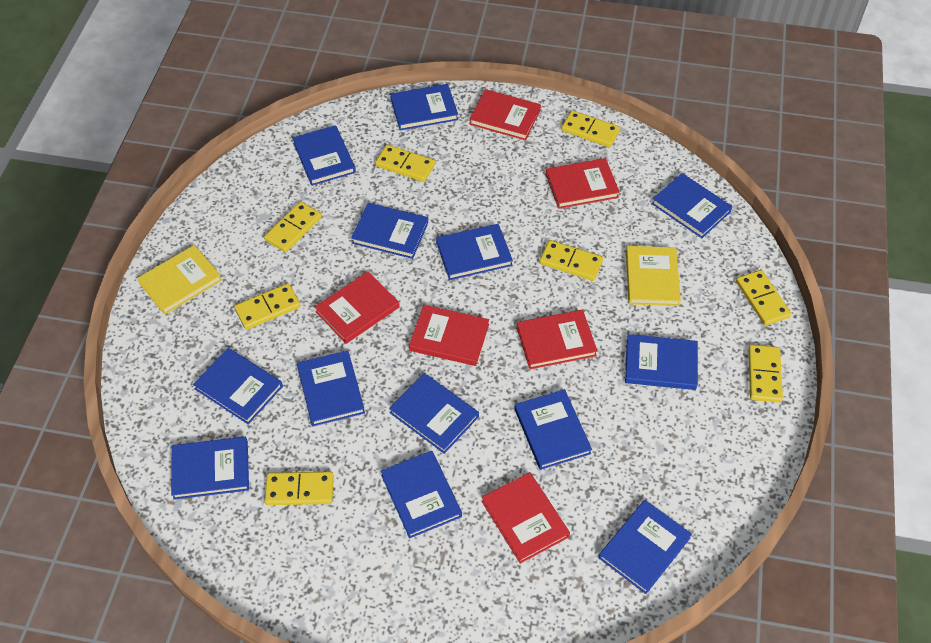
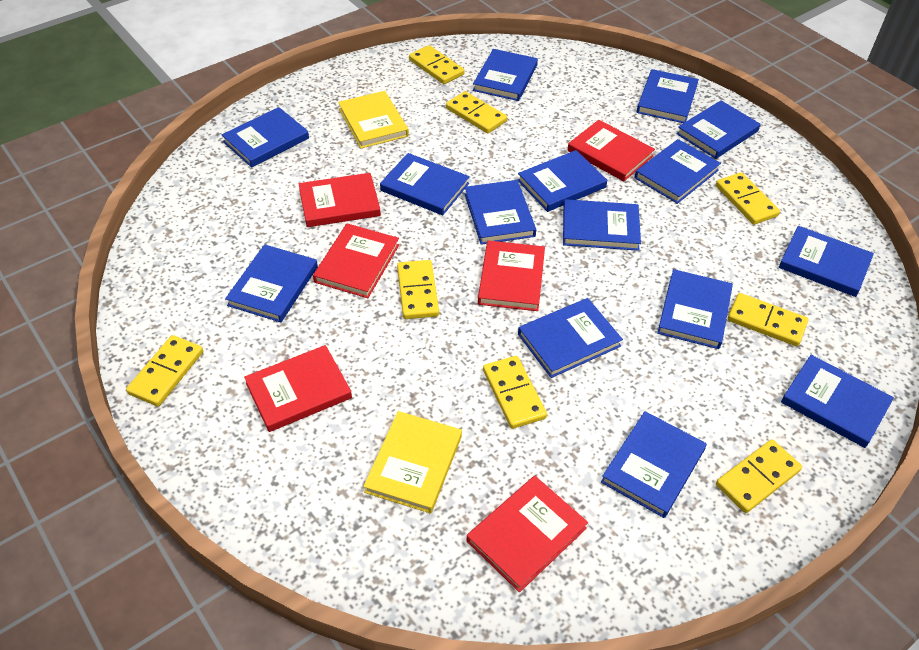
blue book: [171,437,249,500] [193,348,283,424] [293,125,356,186] [297,350,365,426] [351,203,428,259] [381,451,462,539] [389,373,479,454] [390,84,458,131] [436,224,513,280] [514,389,592,470] [599,500,692,594] [625,334,698,390] [652,173,732,238] = 13 -> [222,107,309,168] [225,244,318,323] [380,153,469,215] [465,180,536,245] [473,49,538,101] [518,150,607,212] [518,298,623,378] [563,199,641,251] [601,411,707,518] [635,139,721,204] [637,69,699,123] [657,269,733,349] [676,100,761,159] [779,226,874,297] [781,355,894,448] = 15

